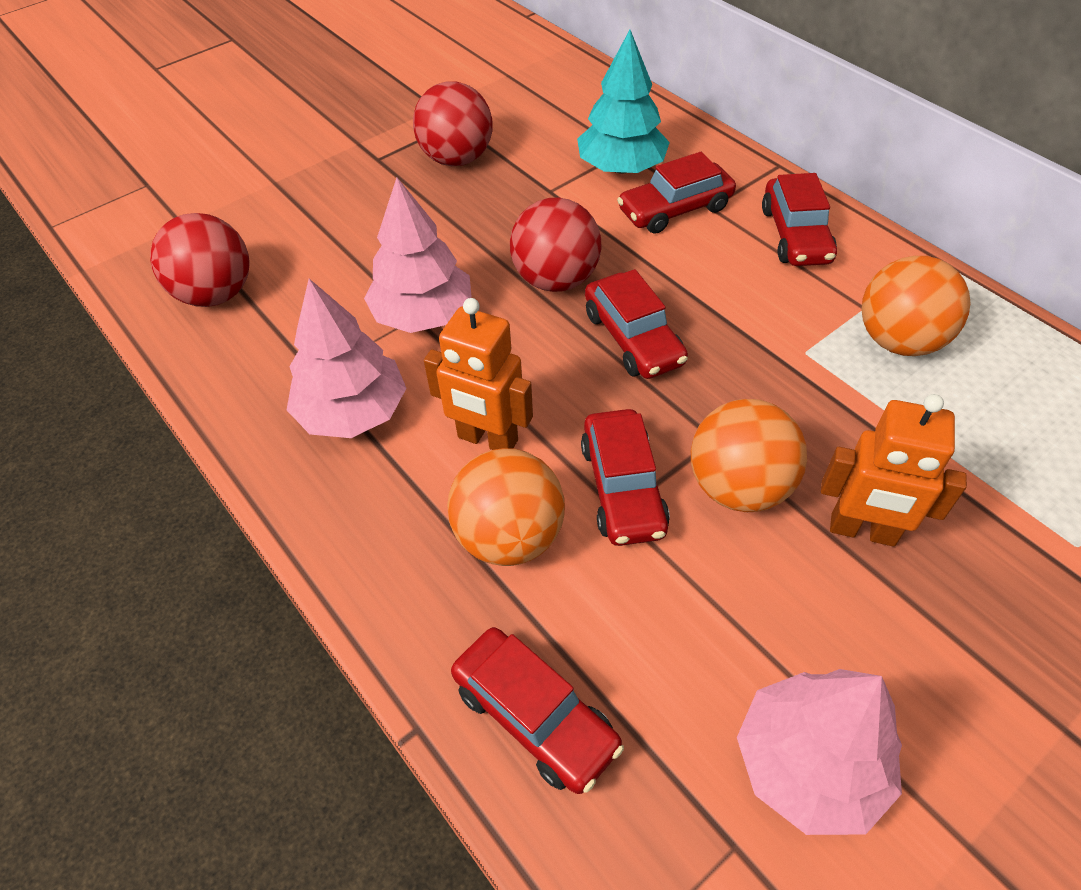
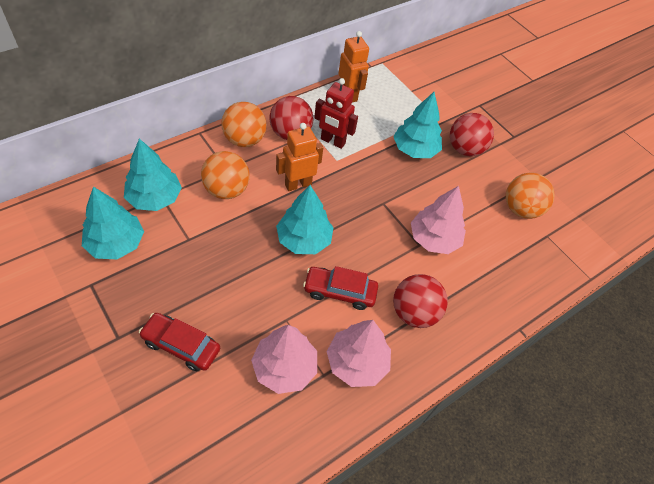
red car: [451,627,624,794] [581,409,670,546] [585,269,688,379] [617,152,736,234] [762,173,837,266] = 5 -> [139,313,220,371] [303,266,378,310] = 2
red robot: none = 0 -> [314,78,358,149] = 1
turquoise tree: [577,30,670,174] = 1 -> [82,187,144,259] [124,139,182,211] [276,185,334,254] [393,92,442,158] = 4

